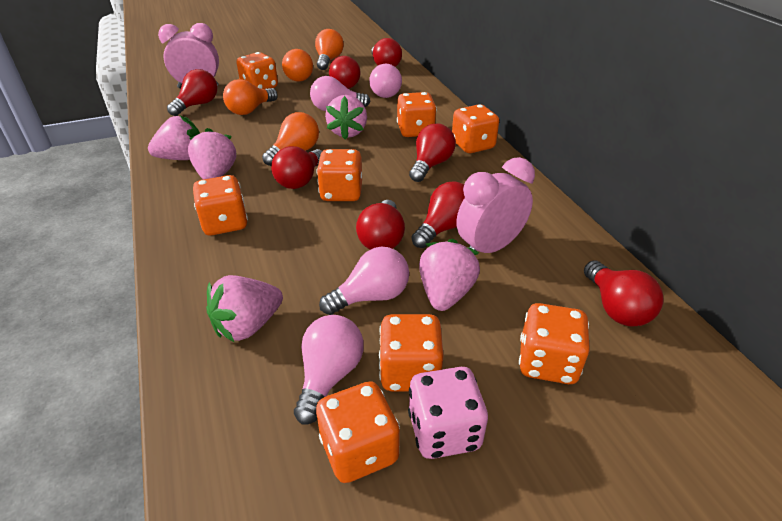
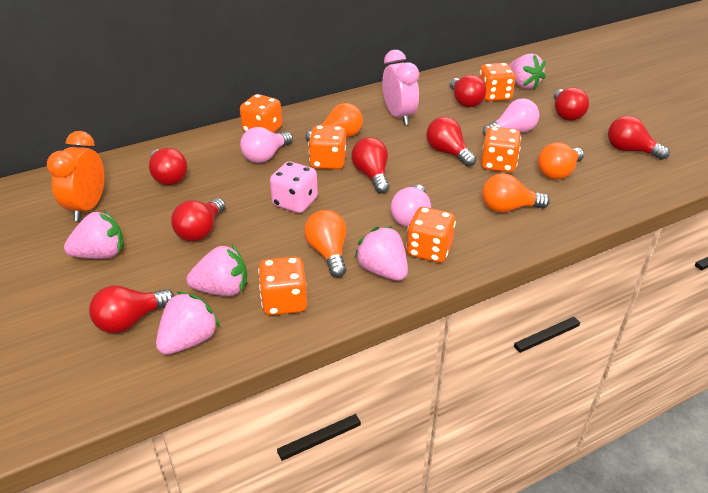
orange clock: none = 0 -> [47,131,105,221] = 1
orange dice: [193,175,248,235] [236,52,278,89] [316,381,400,483] [317,149,362,201] [379,314,444,391] [397,92,437,137] [452,104,499,153] [519,303,590,384] = 8 -> [240,94,282,133] [258,257,307,315] [308,125,346,170] [406,207,456,263] [479,63,516,101] [481,127,521,172] = 6
pink clock: [158,23,219,88] [456,157,535,253] = 2 -> [382,50,419,125] = 1
pink light bulb: [294,315,363,424] [310,76,370,111] [319,247,409,315] [369,64,402,98] = 4 -> [240,127,293,163] [391,184,431,227] [483,98,539,136] = 3

